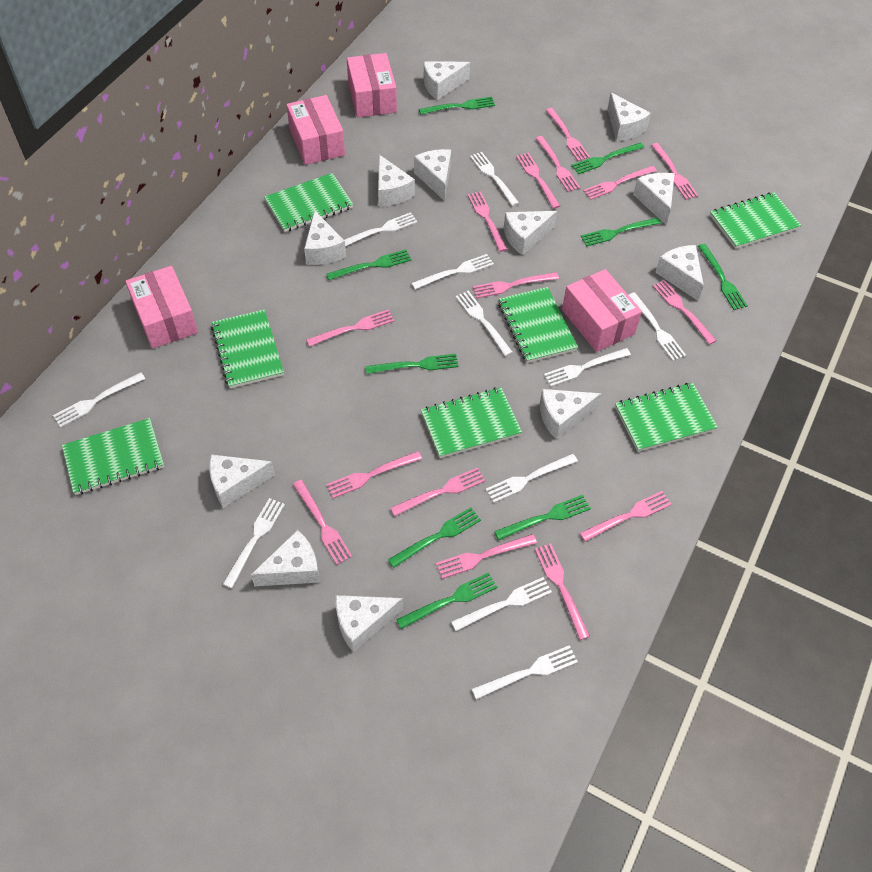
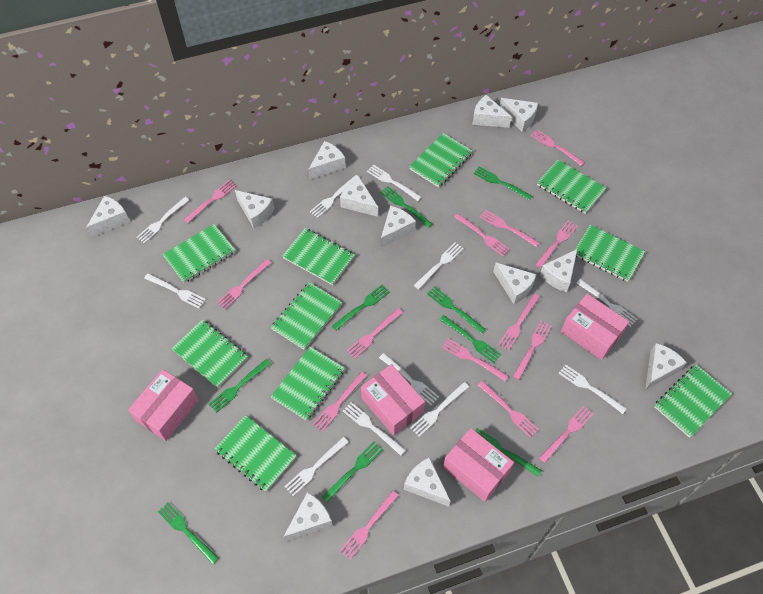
green notebook: [62,418,164,495] [211,309,284,388] [264,173,353,232] [421,387,522,458] [498,287,578,363] [615,383,718,452] [710,192,801,249] = 7 -> [162,224,235,283] [172,320,248,388] [215,415,297,492] [271,282,342,350] [271,347,345,421] [282,228,355,285] [409,133,472,187] [537,160,606,214] [575,225,645,282] [654,364,732,438] = 10
pink fork: [293,480,352,565] [306,309,394,347] [326,451,422,498] [390,467,485,516] [436,534,537,579] [468,191,507,252] [473,272,559,298] [516,152,560,209] [535,136,580,192] [535,543,590,640] [546,108,590,161] [580,491,672,542] [583,166,657,200] [651,143,698,200] [653,280,717,345] = 15 -> [184,180,237,223] [217,259,271,309] [313,372,367,432] [340,491,399,560] [347,308,403,359] [442,338,508,381] [454,213,510,257] [478,381,539,438] [480,210,540,247] [498,294,540,351] [513,321,552,380] [530,129,585,166] [535,220,578,268] [539,406,593,463] = 14

